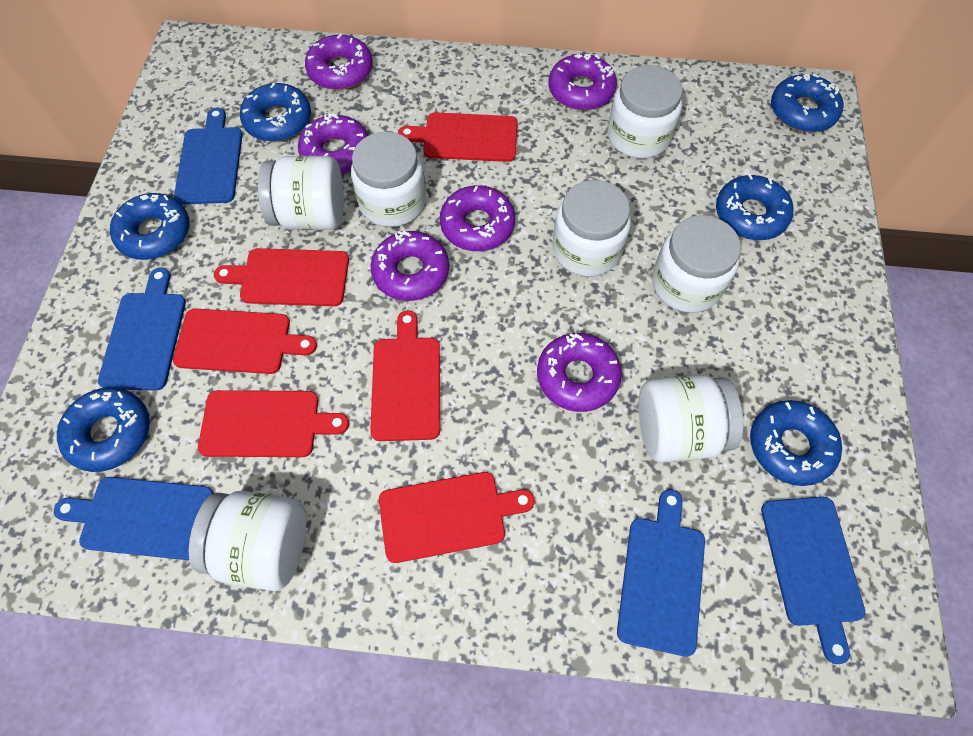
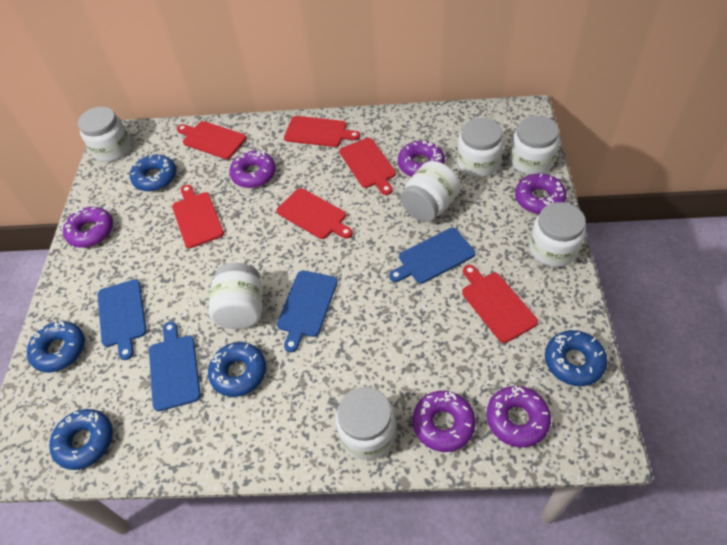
blue cutting board: [54,477,214,560] [98,268,186,391] [174,108,243,205] [617,489,705,657] [761,497,865,664] = 5 -> [98,279,147,360] [149,322,201,411] [277,271,338,352] [389,228,475,284] = 4
blue donut: [57,388,150,472] [110,193,190,260] [240,83,311,141] [716,174,793,240] [750,400,842,486] [771,74,843,132] = 6 -> [27,321,85,372] [49,409,113,470] [130,154,176,192] [208,342,266,397] [545,330,608,386] = 5

